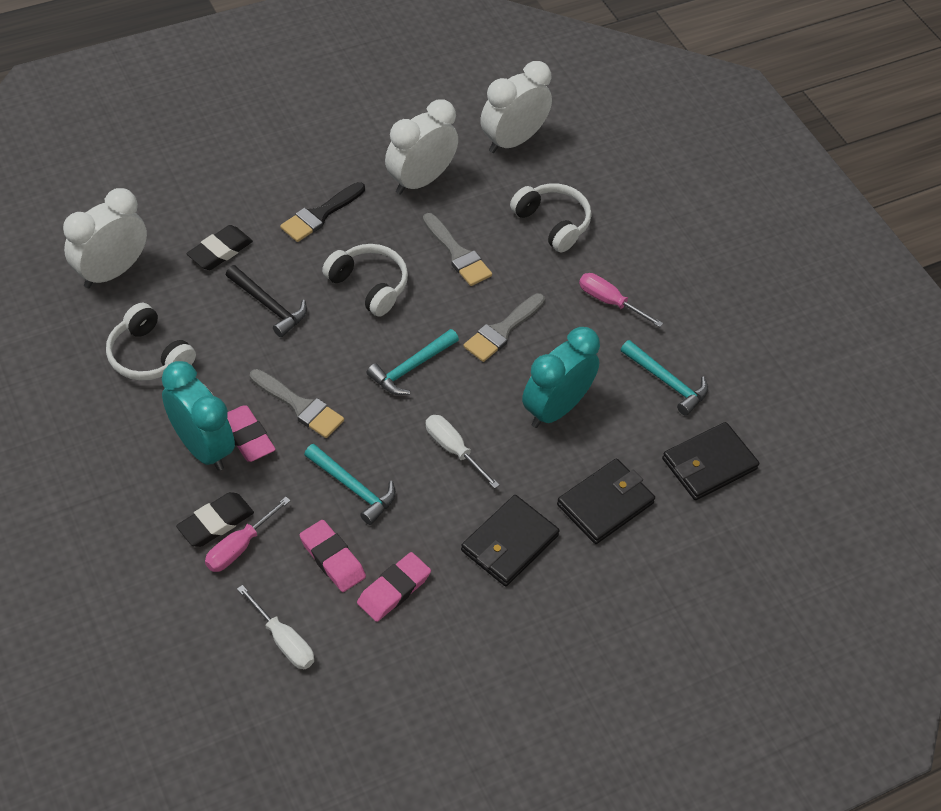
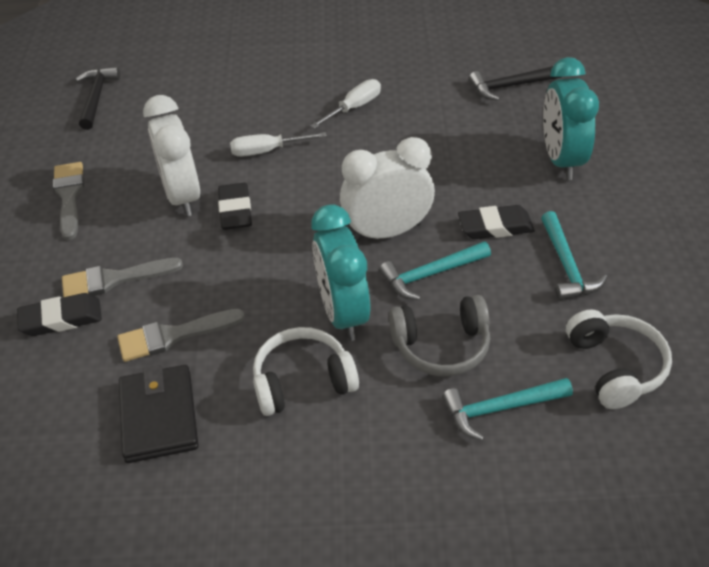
black brush: [280,182,365,242] = 1 -> none = 0
black eraser: [176,492,254,547] [186,225,253,270] = 2 -> [17,293,102,336] [218,183,252,230] [458,205,535,239] = 3
black hammer: [226,265,307,337] = 1 -> [75,67,120,130] [469,66,561,101] = 2
black wallet: [461,495,560,586] [557,458,655,544] [662,422,759,500] = 3 -> [119,365,199,463] = 1
grey headphones: none = 0 -> [389,295,490,377] = 1
pink eraser: [227,405,276,462] [300,520,366,592] [357,552,431,622] = 3 -> none = 0
pink screwdriver: [205,497,291,572] [579,273,663,327] = 2 -> none = 0
white clock: [63,188,147,288] [385,99,458,195] [480,61,552,153] = 3 -> [143,95,200,216] [340,137,435,241] = 2
white headphones: [106,303,196,381] [322,244,408,317] [510,183,591,252] = 3 -> [253,327,359,416] [566,309,672,409] = 2

